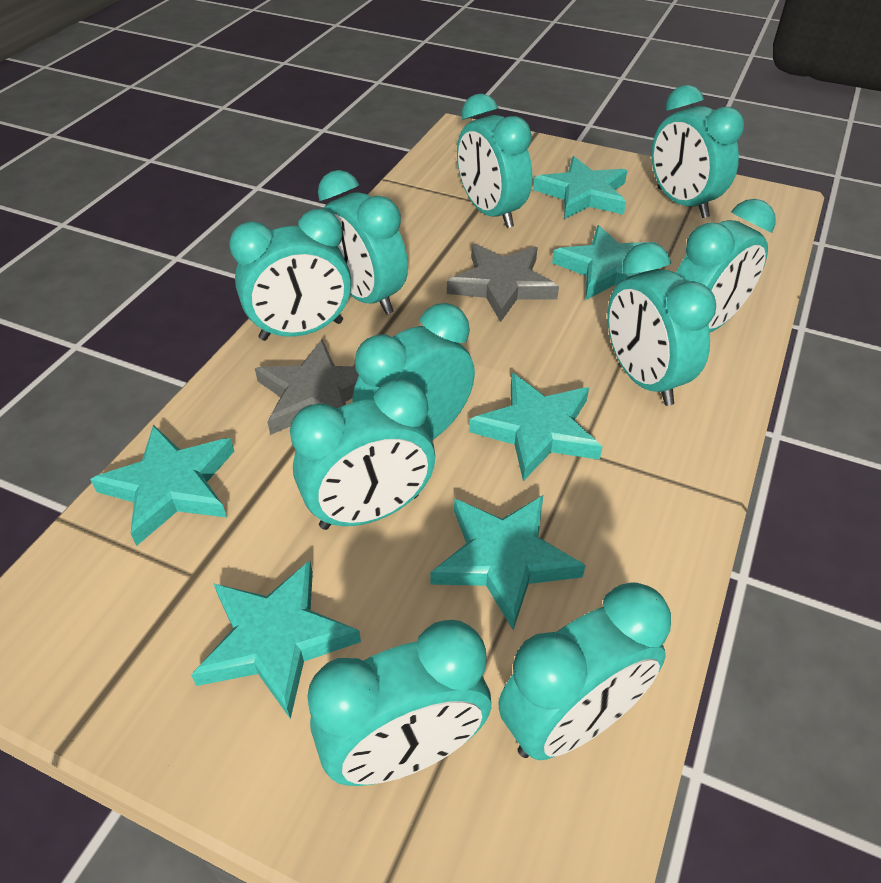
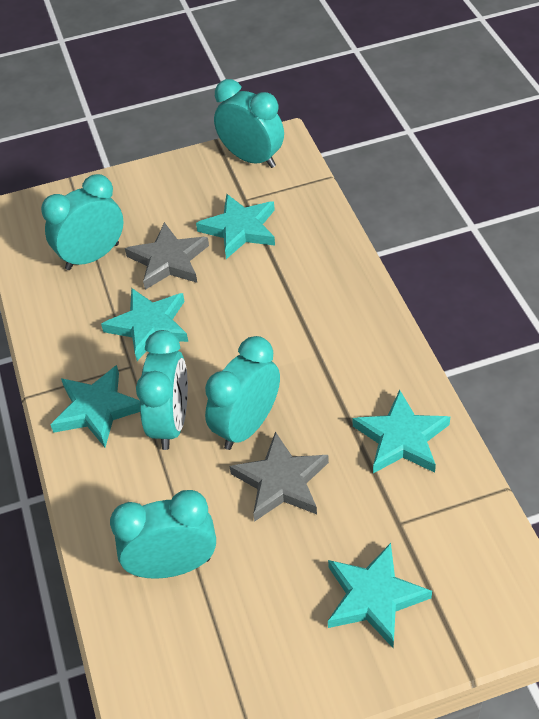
turquoise clock: [229,209,351,341] [290,379,435,530] [307,620,491,786] [318,170,408,315] [352,303,475,440] [457,94,532,228] [498,582,671,760] [608,243,716,406] [652,85,744,218] [676,199,776,332] = 10 -> [41,174,124,270] [110,490,216,579] [136,330,188,450] [205,336,280,450] [214,79,284,168] = 5
turquoise star: [90,425,234,546] [191,560,361,719] [430,495,586,630] [469,373,602,481] [533,156,627,219] [552,225,658,300] = 6 -> [51,365,140,447] [101,288,188,361] [196,194,275,259] [328,543,432,648] [353,390,450,473] = 5

